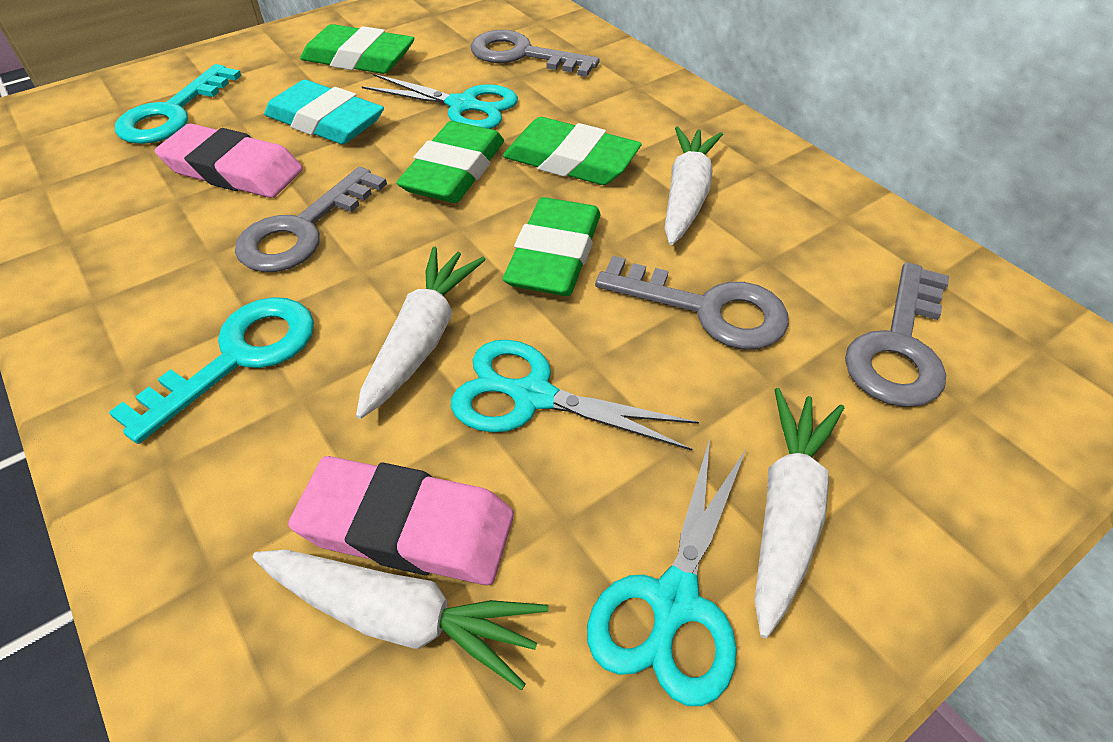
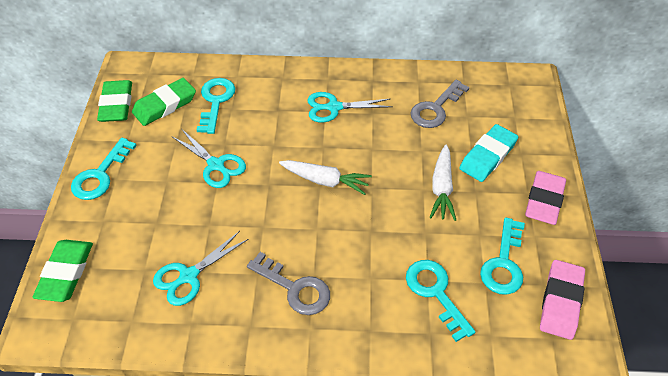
green eraser: [300,24,415,74] [396,121,504,203] [503,117,641,185] [503,197,600,296] = 4 -> [32,240,93,302] [97,80,132,122] [132,78,196,126] = 3
grey key: [235,167,387,272] [470,30,600,77] [595,256,789,349] [845,262,949,407] = 4 -> [247,252,330,315] [411,80,469,128] = 2
turquoise key: [109,297,314,444] [115,64,242,144] = 2 -> [71,138,137,200] [197,78,235,134] [406,260,475,342] [480,218,525,295] = 4
white carrot: [253,550,549,690] [356,247,486,419] [665,126,723,245] [754,388,844,638] = 4 -> [279,160,372,195] [429,145,456,221] = 2

